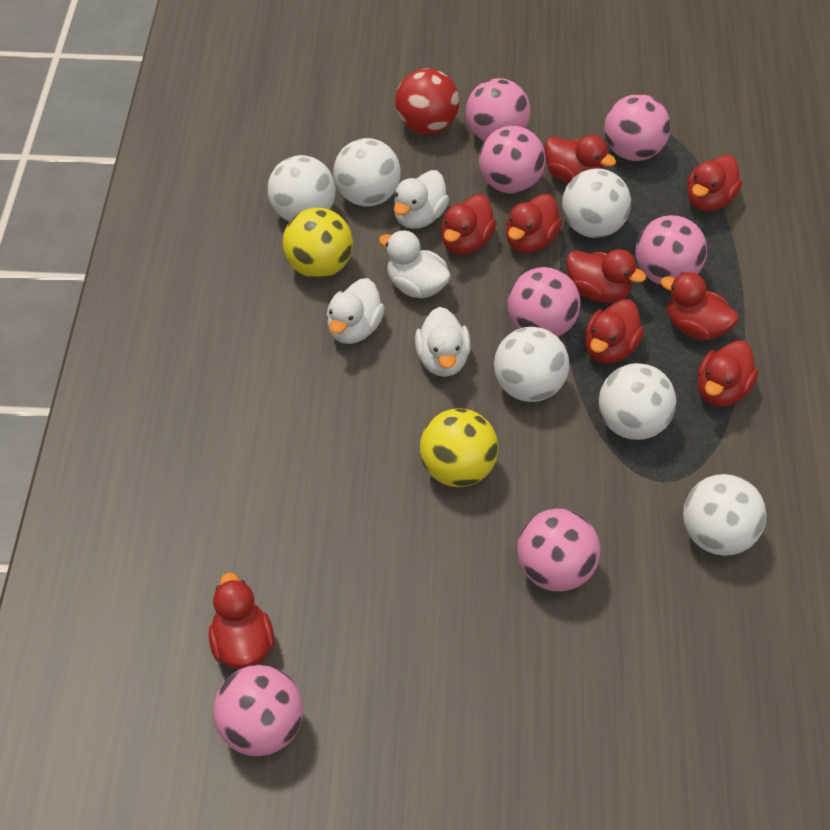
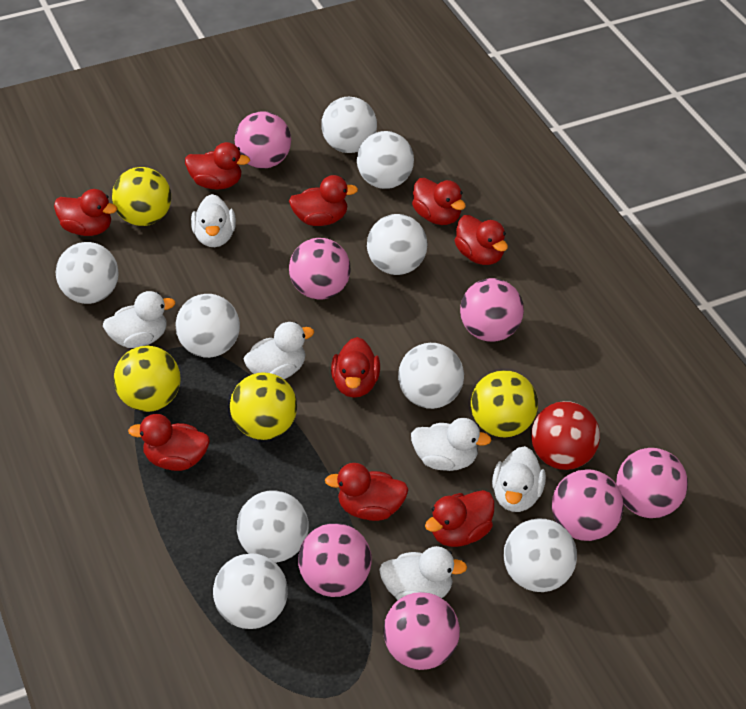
white ball: [268,155,336,222] [333,138,401,207] [494,327,569,402] [562,168,631,238] [599,363,676,440] [683,474,766,556] = 6 -> [56,242,119,304] [175,294,240,358] [213,553,288,629] [237,490,309,563] [321,97,377,153] [357,131,414,189] [367,214,427,275] [398,343,464,409] [504,518,577,592] = 9
white duck: [327,278,385,344] [379,230,451,298] [394,170,449,229] [415,307,471,377] = 4 -> [103,291,175,348] [191,194,236,247] [244,322,314,379] [379,546,467,600] [411,418,492,471] [492,446,546,512] = 6
yellow ball: [282,208,353,278] [420,408,498,487] = 2 -> [112,167,171,226] [114,346,180,412] [230,372,297,440] [471,370,538,437] = 4

